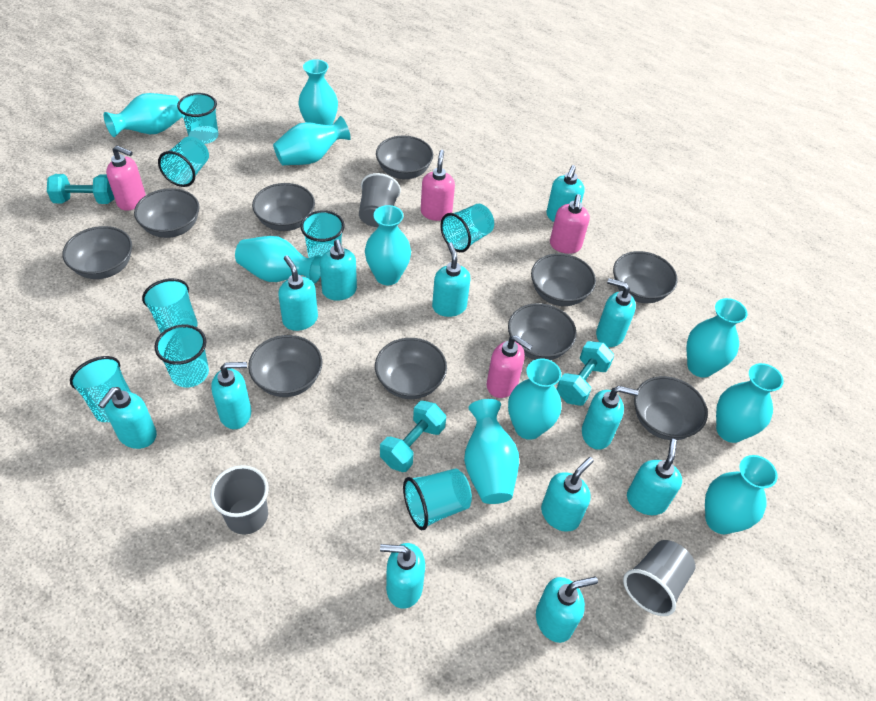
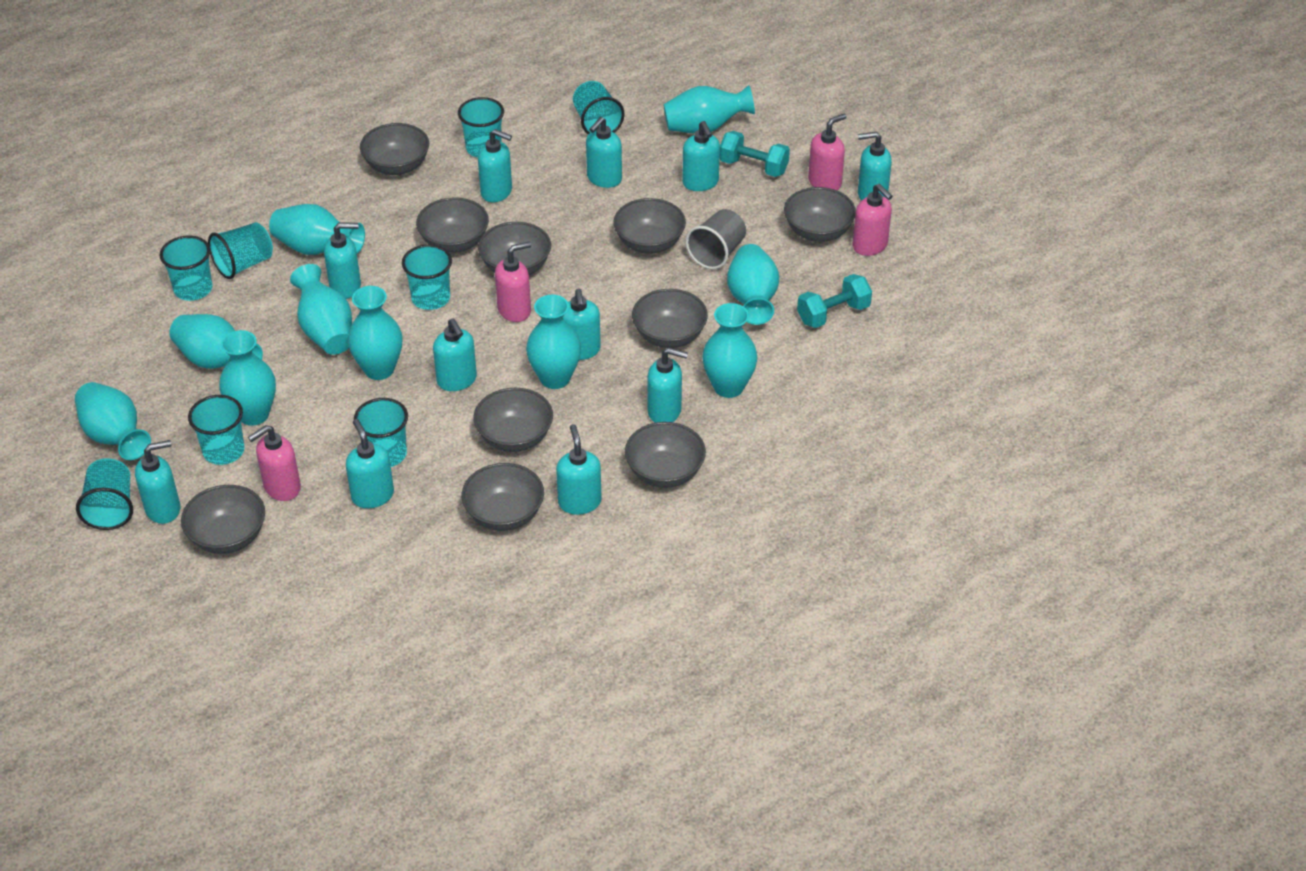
grey cup: [210,465,269,535] [359,173,401,227] [623,540,696,616] = 3 -> [686,209,746,269] = 1
turquoise dumbbell: [47,174,115,204] [380,401,446,472] [556,341,614,406] = 3 -> [720,131,790,177] [797,274,872,328] = 2
turquoise soap dispenser: [98,387,157,449] [211,362,251,429] [278,255,318,331] [320,239,357,300] [380,543,425,609] [432,242,471,317] [536,576,598,643] [541,457,594,532] [546,165,585,222] [582,386,639,450] [596,278,636,347] [627,439,682,515] = 12 -> [135,440,180,524] [324,222,361,299] [346,419,394,508] [433,318,477,391] [478,129,512,202] [556,424,602,515] [563,288,601,360] [586,117,622,188] [647,347,688,423] [682,121,720,191] [858,132,892,201] = 11

